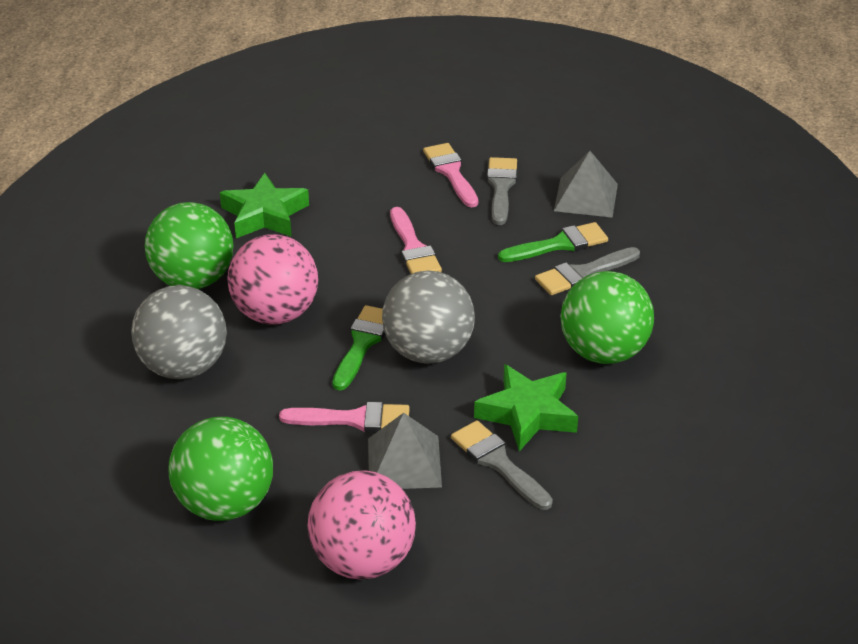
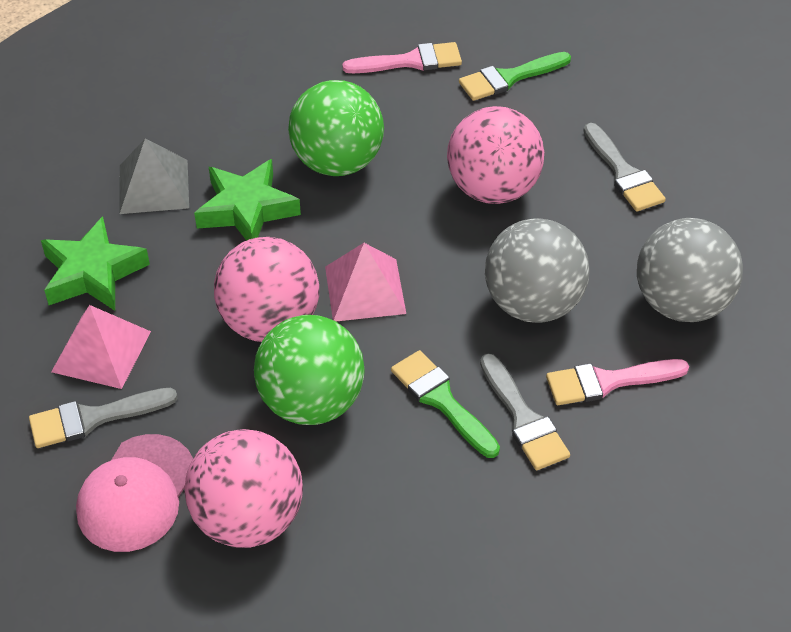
green ball: [145,202,234,289] [168,417,273,521] [560,271,654,364] = 3 -> [254,315,365,425] [288,80,384,176] = 2
grey pyramid: [368,413,442,489] [554,151,618,218] = 2 -> [119,138,189,214] = 1
pink ball: [227,234,318,324] [307,470,416,579] = 2 -> [185,429,303,548] [214,237,319,342] [447,106,544,204] = 3
pink brush: [279,402,410,432] [390,207,442,274] [423,143,478,207] = 3 -> [342,42,462,73] [546,359,689,405] = 2
pink cap: none = 0 -> [76,434,193,552] = 1
pink pyramid: none = 0 -> [51,305,151,389] [325,243,406,321] = 2

